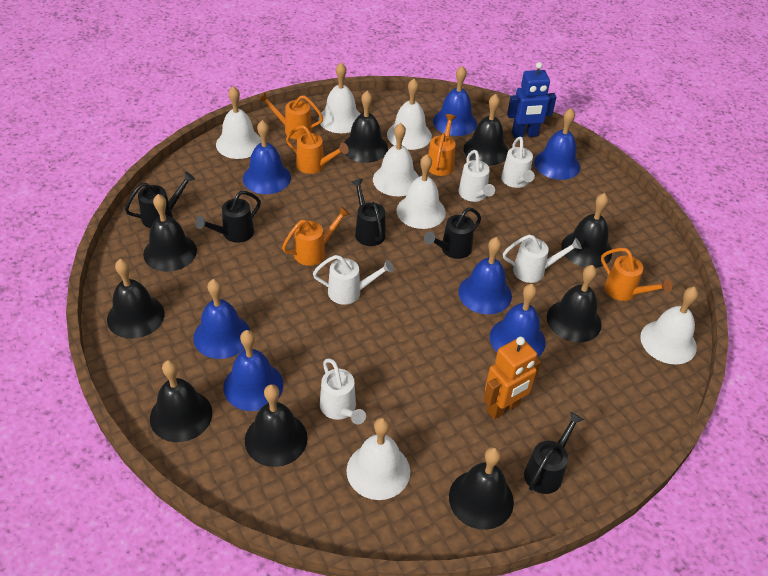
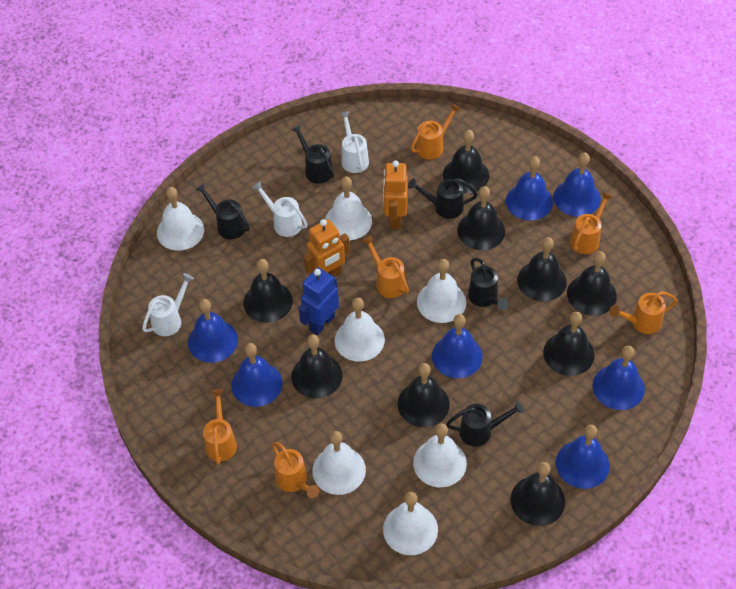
orange robot: [484,337,541,419] = 1 -> [304,219,350,277] [383,160,408,229] = 2
orange watering can: [258,92,323,139] [282,206,350,266] [286,125,349,174] [428,114,456,176] [601,248,672,301] = 5 -> [203,389,237,465] [272,442,319,498] [362,236,409,298] [411,103,461,160] [570,192,613,254] [609,291,678,334] = 6
white watering can: [313,255,394,305] [320,358,366,425] [458,150,495,202] [501,137,535,188] [503,235,582,283] = 5 -> [142,273,194,336] [252,181,308,237] [339,111,369,173] = 3

